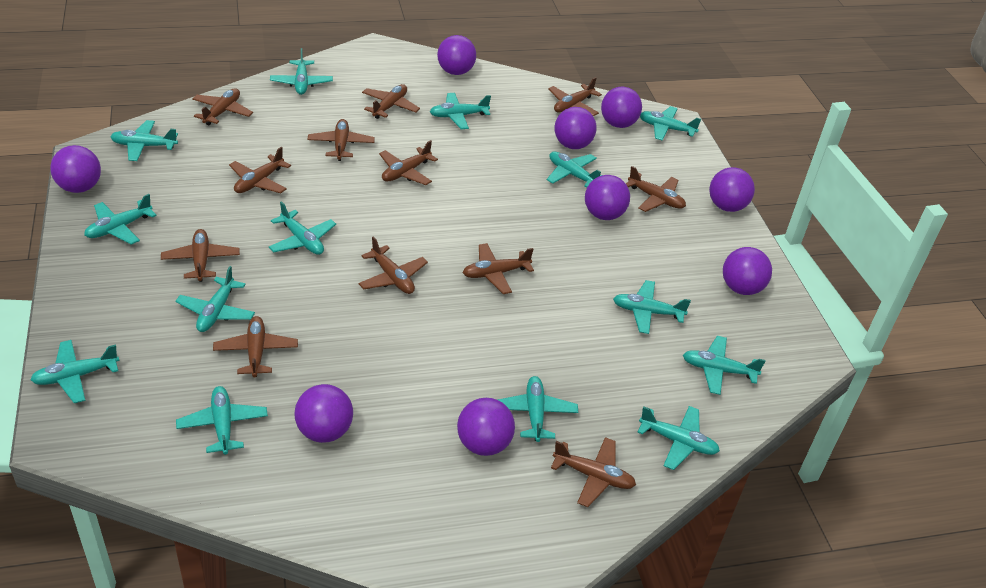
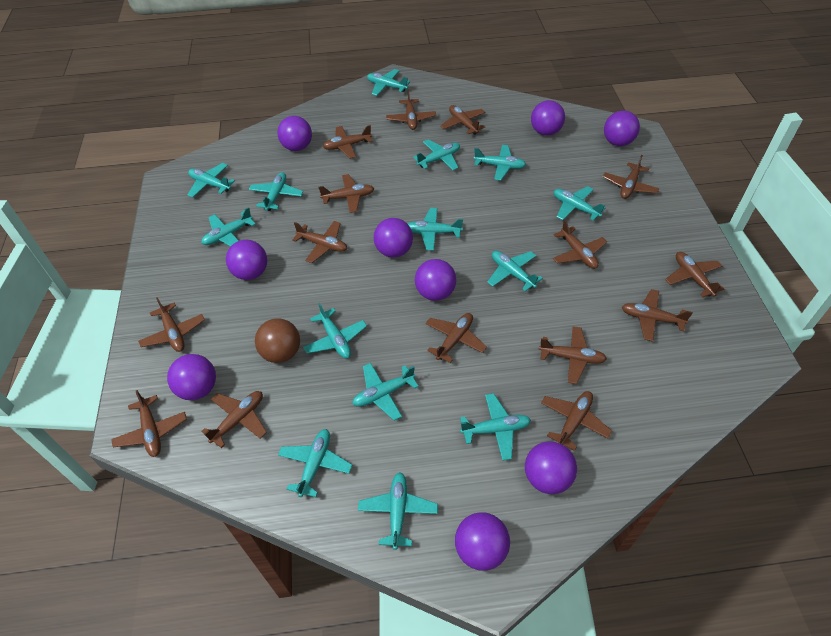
brown ball: none = 0 -> [255,318,300,363] = 1
brown plane: [161,229,240,282] [192,88,253,125] [213,316,298,377] [229,147,291,193] [307,119,375,161] [358,236,428,294] [362,84,420,119] [379,140,438,185] [463,243,534,294] [548,77,602,116] [551,437,636,507] [626,166,686,212] = 12 -> [111,390,187,457] [138,297,205,352] [201,391,267,448] [292,221,347,263] [319,174,374,213] [323,125,373,159] [386,90,436,130] [426,313,487,363] [440,105,485,135] [539,326,607,384] [541,391,612,451] [553,220,607,269] [603,155,659,199] [622,289,693,342] [665,252,724,297] = 15

